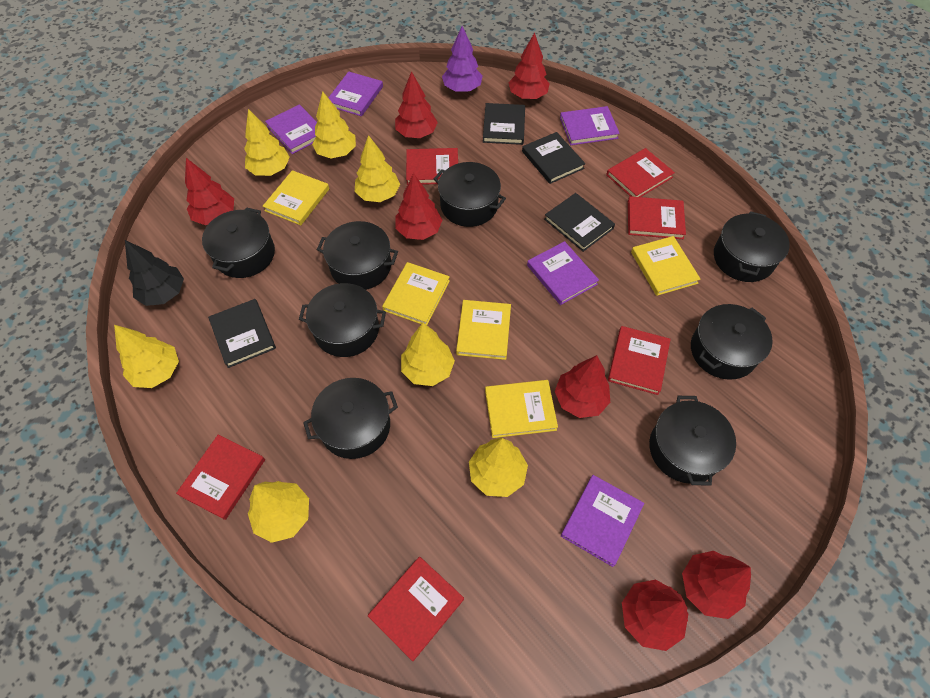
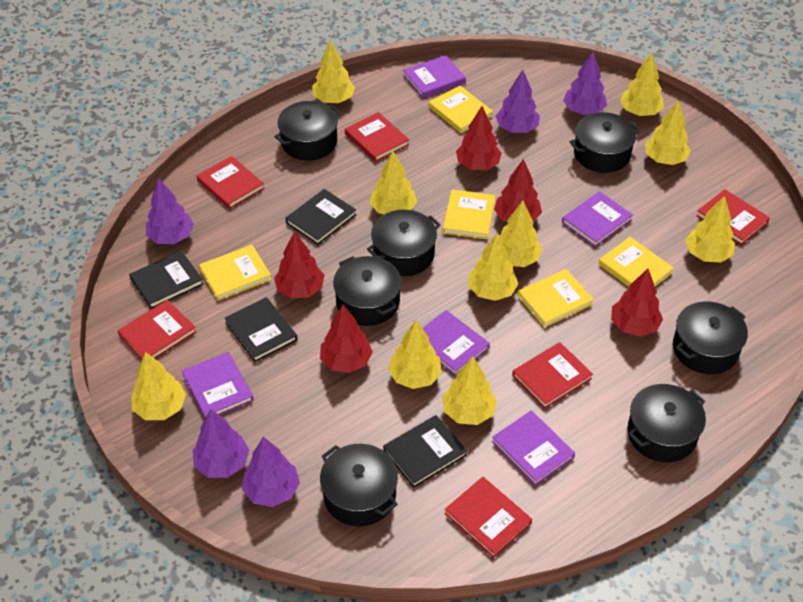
black pot: [202,207,275,278] [299,283,386,357] [303,378,398,459] [317,221,398,290] [434,162,506,227] [649,396,736,486] [691,304,773,380] [714,211,790,282] = 8 -> [274,101,341,160] [320,444,398,527] [333,256,401,326] [367,210,440,276] [570,112,640,173] [627,384,706,462] [673,301,748,374] = 7
black tree: [125,240,184,306] = 1 -> none = 0
purple tree: [442,26,483,92] = 1 -> [146,178,194,244] [193,409,249,478] [242,437,300,507] [495,70,540,133] [563,52,607,115] = 5
red tree: [185,158,234,225] [395,71,438,138] [395,173,442,240] [508,33,550,99] [555,355,610,418] [622,580,688,651] [682,551,751,619] = 7 -> [274,231,324,299] [320,305,373,373] [456,106,502,170] [494,159,542,222] [611,268,663,337] = 5
yellow tree: [114,325,179,388] [244,109,290,176] [248,481,309,543] [312,91,356,158] [355,135,400,202] [401,323,455,386] [469,437,528,497] = 7 -> [131,352,186,420] [312,40,355,103] [370,151,417,214] [388,320,442,389] [442,356,497,425] [468,233,518,301] [500,201,542,267] [620,53,664,116] [645,100,691,165] [685,196,735,263] = 10

